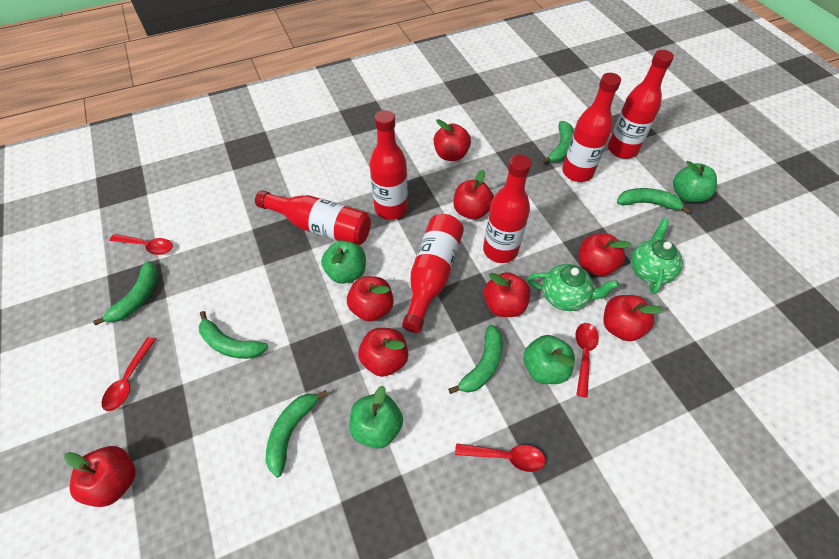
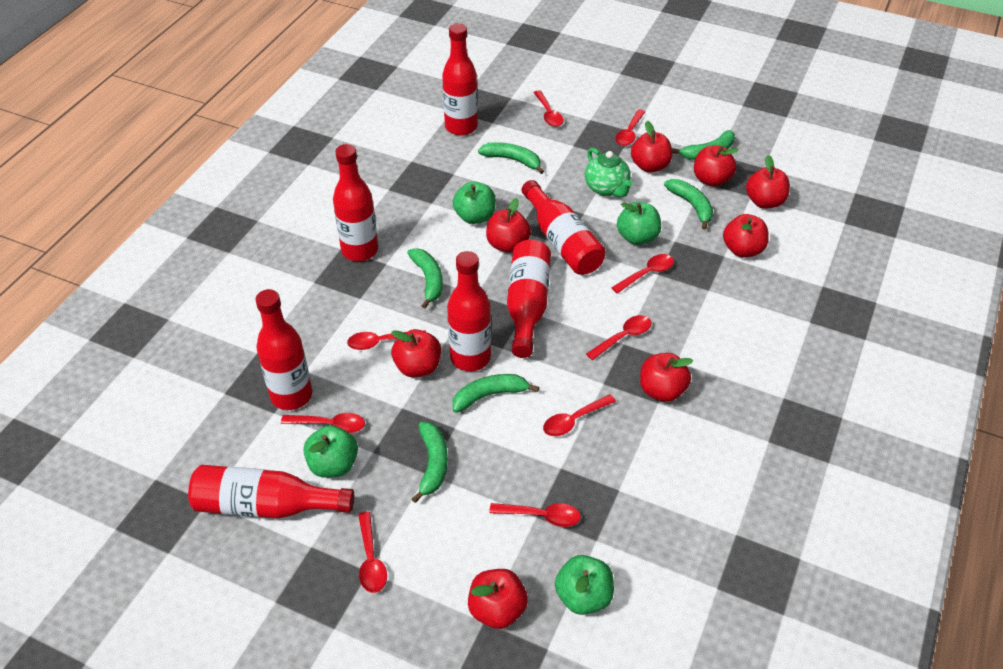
green teapot: [527,264,619,311] [631,218,683,294] = 2 -> [585,148,633,198] = 1
red bottle: [255,190,371,245] [370,110,408,220] [402,214,464,333] [483,154,531,263] [562,73,621,182] [608,50,674,159] = 6 -> [188,465,354,518] [255,289,312,410] [333,144,378,261] [442,23,478,136] [447,251,491,371] [507,240,551,358] [522,180,606,275] = 7
red spoon: [102,337,156,411] [110,234,173,255] [455,443,545,472] [575,323,599,398] = 4 -> [281,413,365,433] [347,330,426,350] [358,512,387,593] [489,503,581,527] [533,90,563,127] [543,394,616,436] [586,315,651,360] [611,254,674,294] [615,109,645,146] = 9

